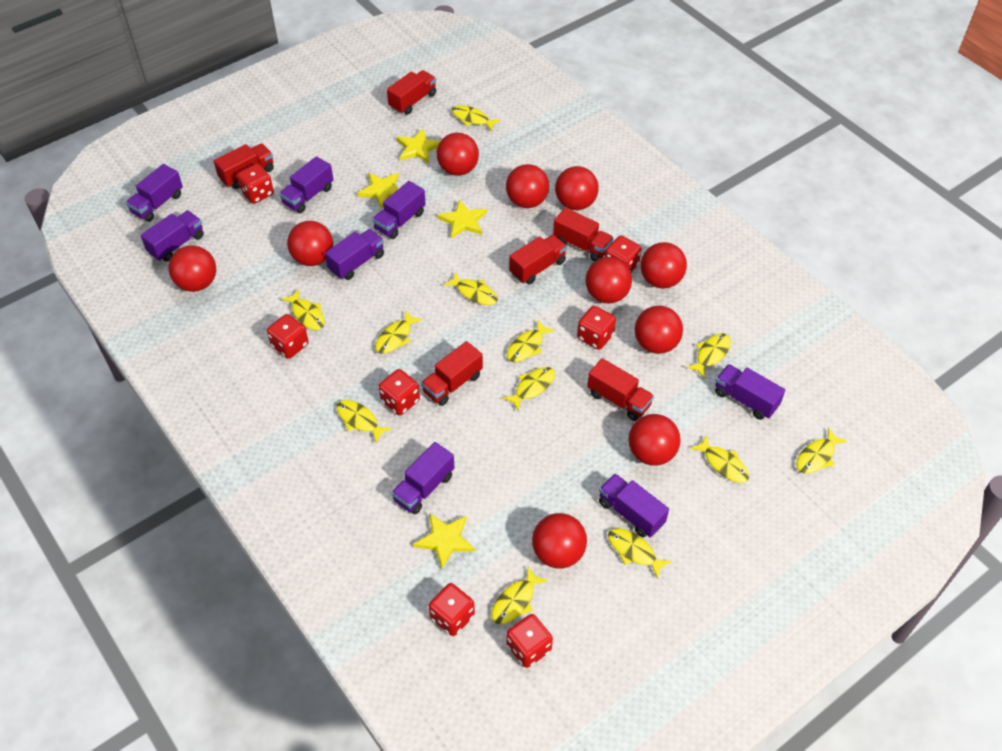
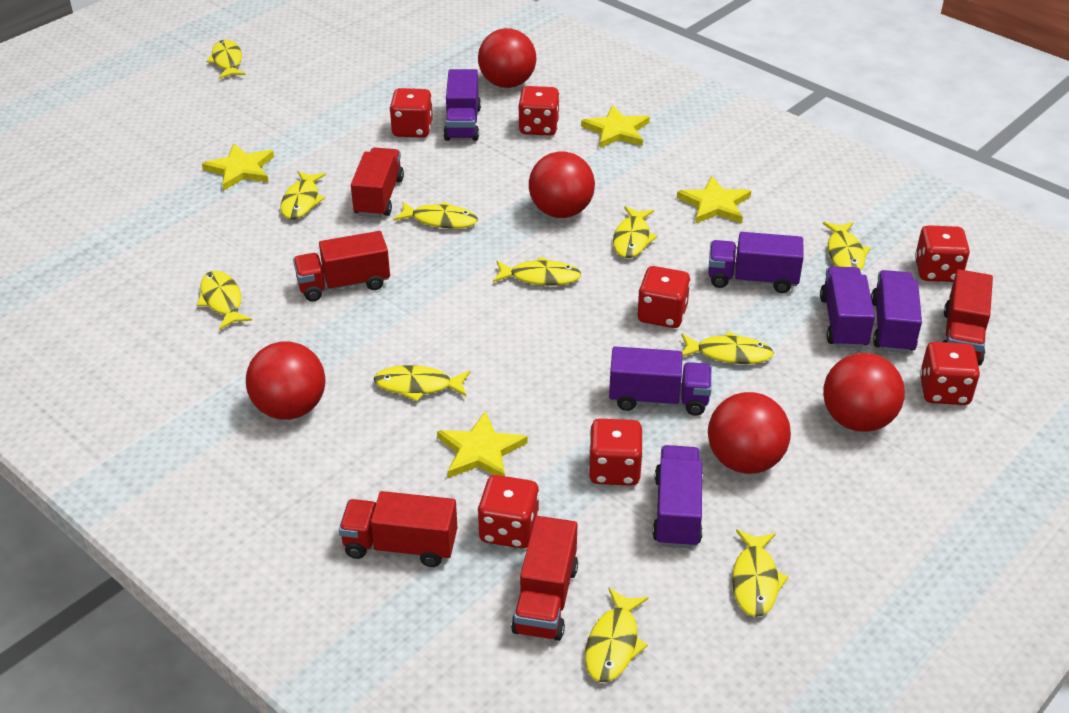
purple truck: [126,164,183,222] [141,211,204,262] [279,156,334,213] [325,229,384,280] [372,181,426,239] [391,442,455,514] [599,474,669,537] [715,364,785,420] = 8 -> [443,69,481,141] [609,346,712,416] [652,445,703,548] [708,232,804,293] [820,266,875,348] [871,270,922,353] = 6
red ball: [169,245,216,292] [287,221,333,266] [436,133,479,176] [506,164,549,208] [532,513,587,568] [555,166,599,210] [585,257,632,304] [628,414,681,465] [634,306,683,354] [640,242,687,288] = 10 -> [246,341,325,420] [478,28,536,88] [529,152,595,218] [708,392,791,474] [823,353,905,432] = 5
red truck: [214,144,274,189] [387,70,436,115] [421,341,483,406] [509,235,567,284] [553,208,614,261] [587,358,654,421] = 6 -> [293,231,390,302] [339,491,458,567] [351,148,404,218] [511,516,578,641] [943,269,993,365] = 5
yellow fish: [281,289,325,330] [337,400,392,443] [375,310,423,354] [444,272,498,305] [452,105,501,131] [491,566,548,624] [502,367,555,411] [507,320,555,362] [608,528,672,579] [686,333,731,379] [690,436,749,483] [796,427,848,473] = 12 -> [197,271,252,330] [206,40,246,79] [281,171,326,219] [374,365,470,402] [394,201,478,229] [493,257,581,285] [585,588,648,682] [613,206,658,258] [682,331,774,364] [732,529,789,617] [823,222,871,271] = 11

